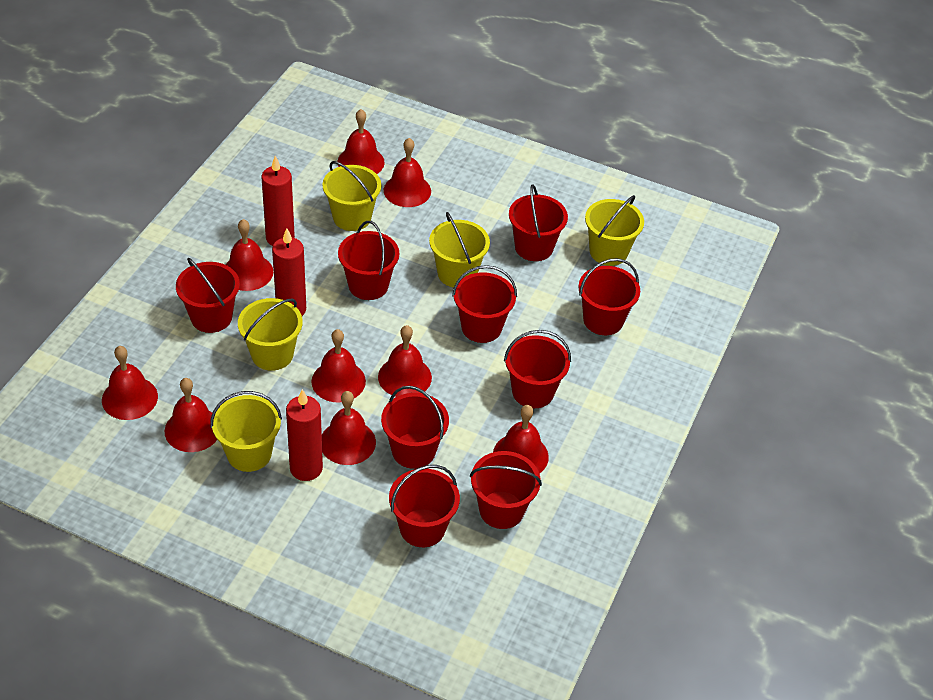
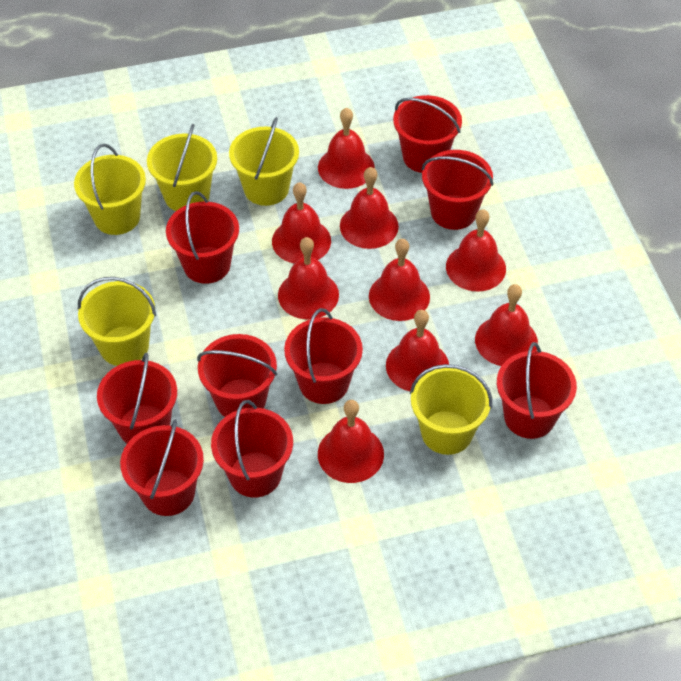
red candle: [261,156,295,246] [272,228,306,316] [286,389,323,481] = 3 -> none = 0

